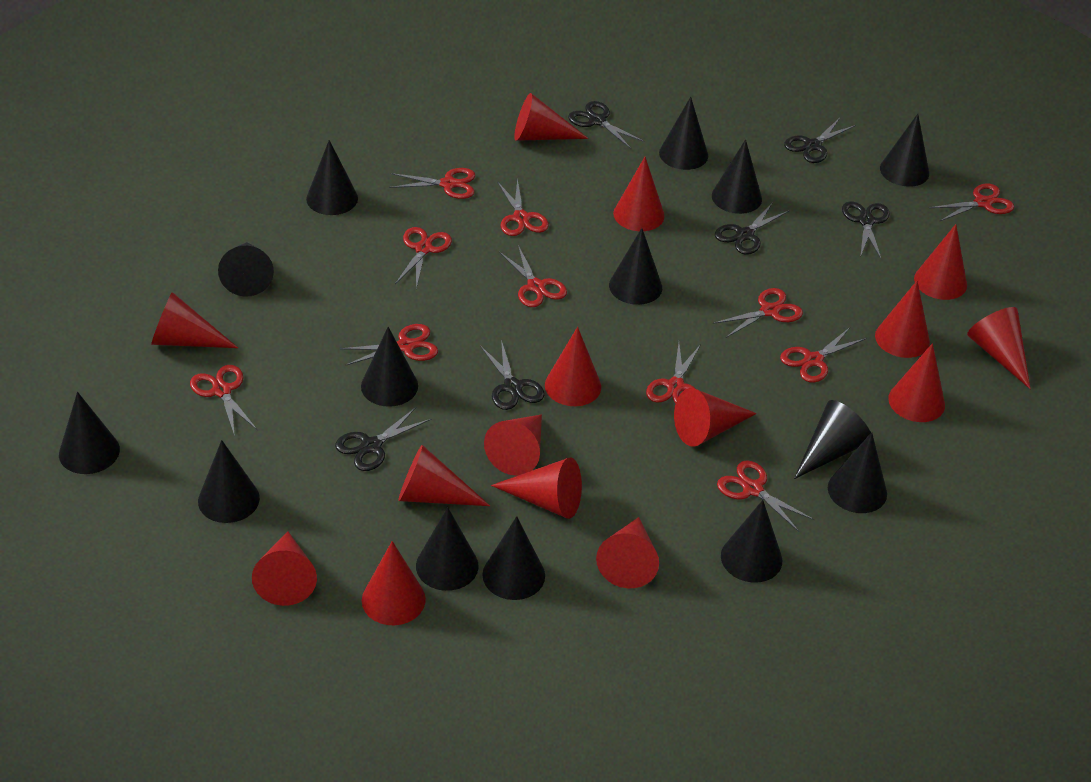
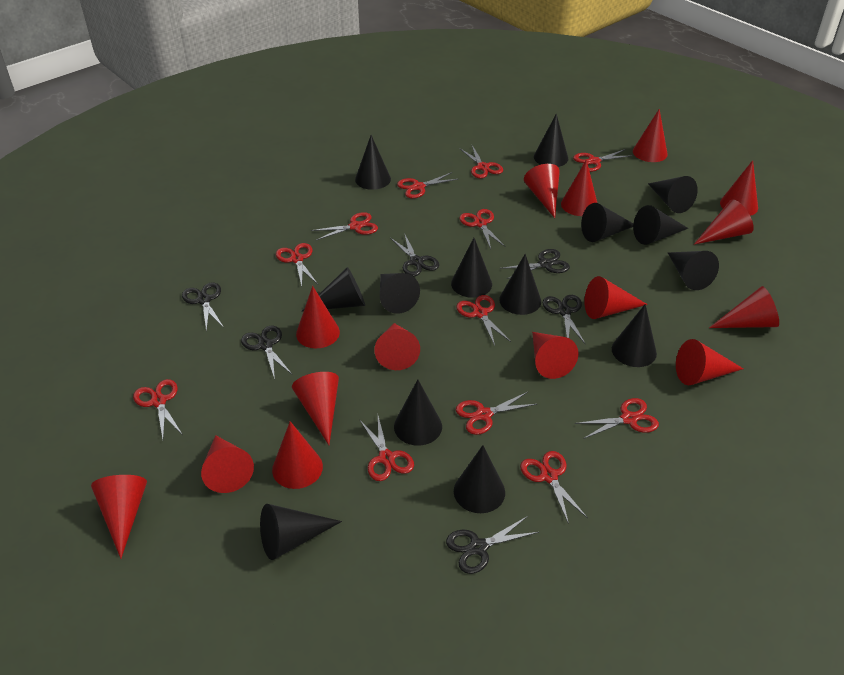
red scissors: [190,365,257,436] [340,324,438,365] [389,168,475,199] [395,227,452,289] [497,178,549,236] [499,245,567,307] [646,343,701,404] [713,288,803,338] [717,460,815,532] [780,327,867,383] [929,184,1014,222] = 11 -> [133,379,183,439] [276,243,318,286] [311,212,378,240] [359,416,414,481] [397,172,458,198] [456,295,511,345] [456,392,537,435] [459,145,503,178] [459,209,506,249] [520,451,588,524] [573,149,633,172] [575,398,659,439] = 12

